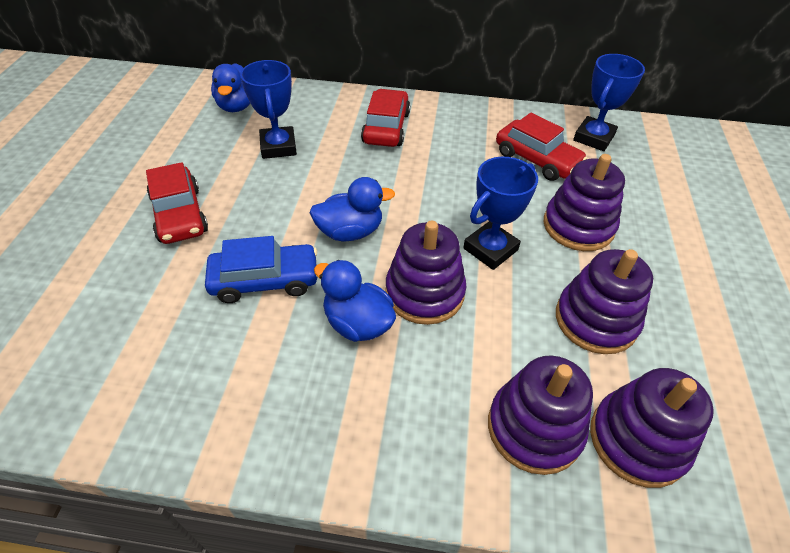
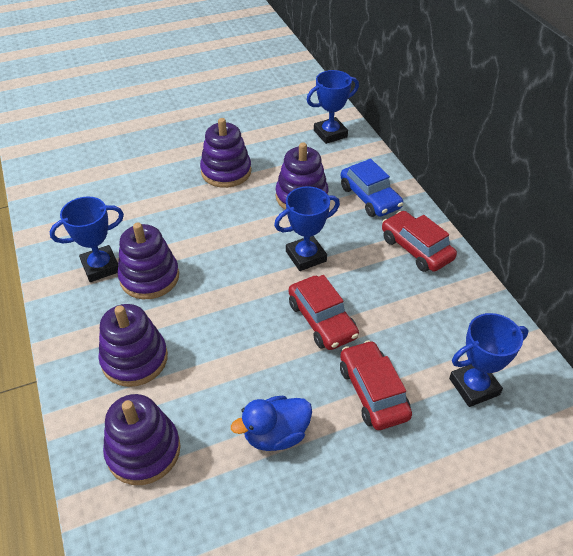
blue duck: [211,63,251,112] [310,177,395,241] [314,260,396,342] = 3 -> [231,395,312,451] = 1
blue trophy: [240,60,297,159] [463,157,538,270] [573,54,645,151] = 3 -> [49,196,124,282] [274,186,340,271] [307,70,359,144] [449,313,528,407] = 4

